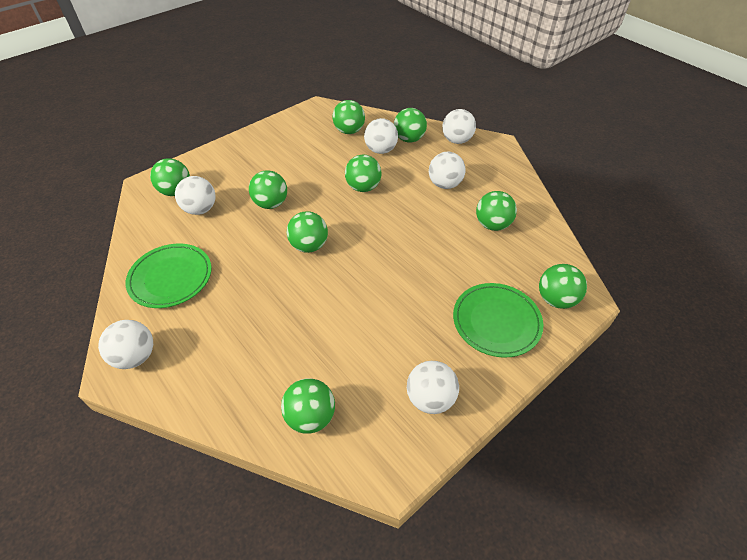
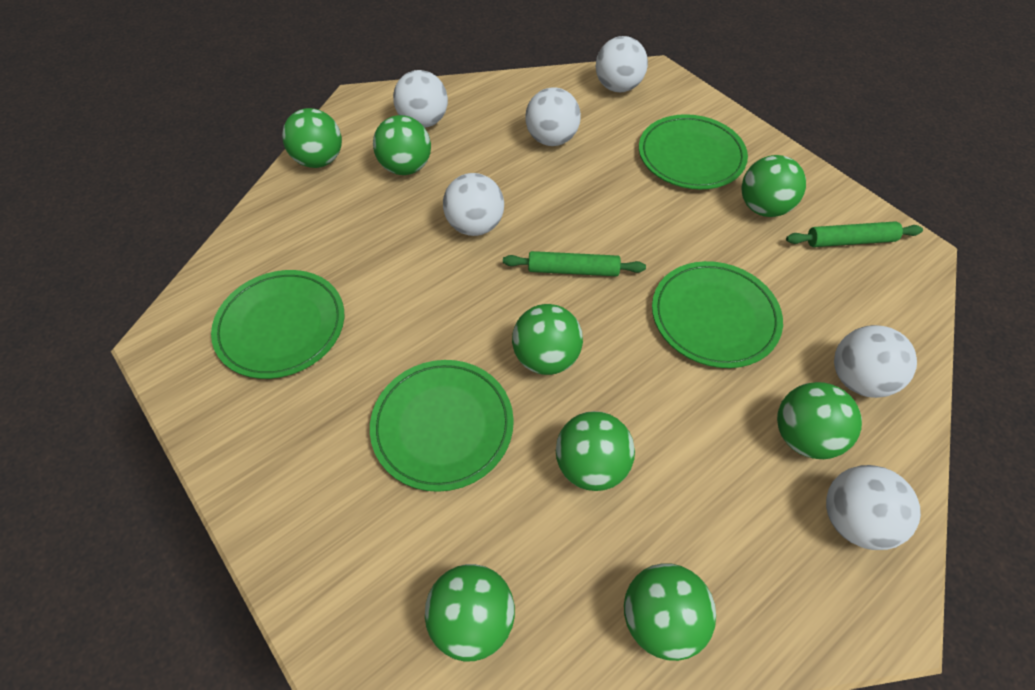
green ball: [150,158,190,196] [249,170,287,209] [281,378,335,434] [287,211,328,253] [332,100,365,134] [345,155,381,192] [394,108,427,143] [476,191,517,231] [539,264,587,309] = 9 -> [282,108,342,168] [373,115,431,175] [425,564,515,661] [512,304,583,375] [556,411,635,491] [624,563,716,661] [741,155,806,217] [777,382,862,459] = 8
green plate: [126,244,212,308] [453,283,543,358] = 2 -> [211,270,344,379] [370,360,514,492] [639,114,748,189] [652,261,783,368] = 4
green rolling pin: none = 0 -> [503,251,646,276] [786,221,923,247] = 2

